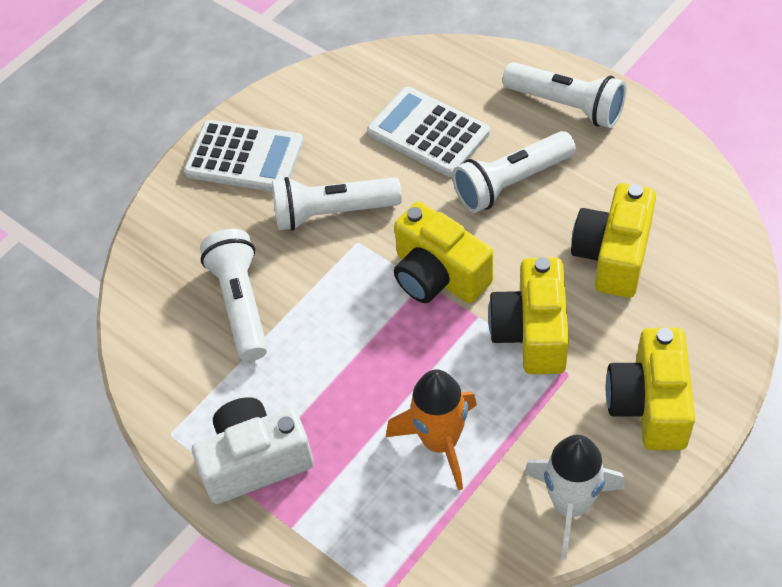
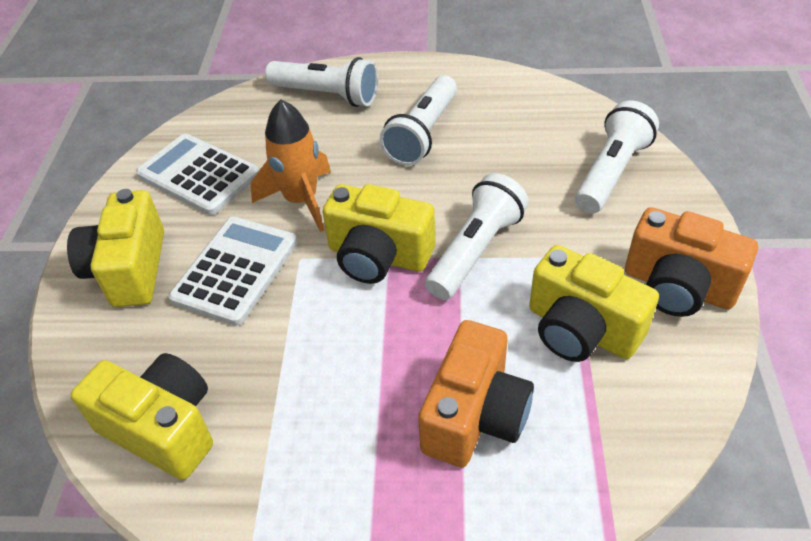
orange camera: none = 0 -> [418,320,534,467] [625,207,758,317] = 2
white camera: [192,397,314,504] = 1 -> none = 0
white rocket: [524,435,625,559] = 1 -> none = 0

